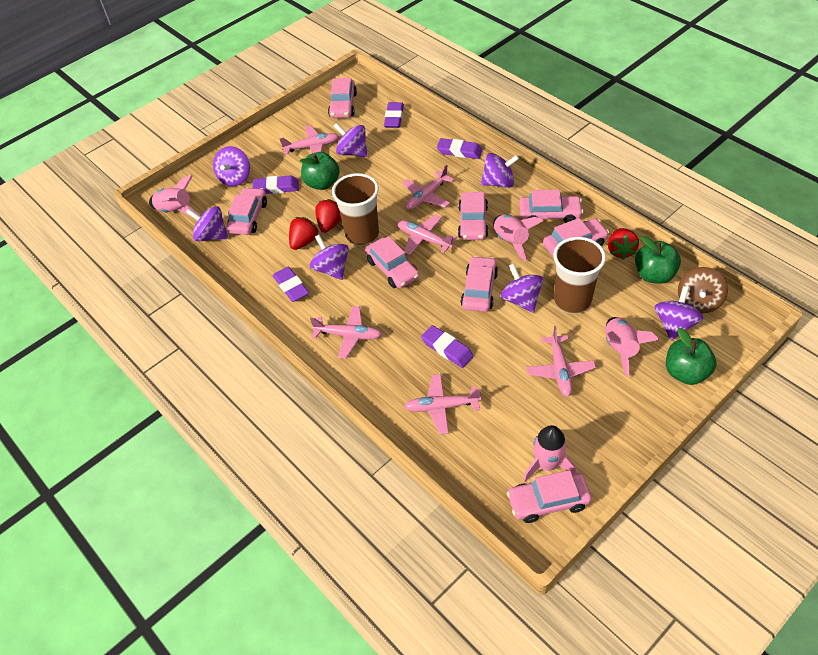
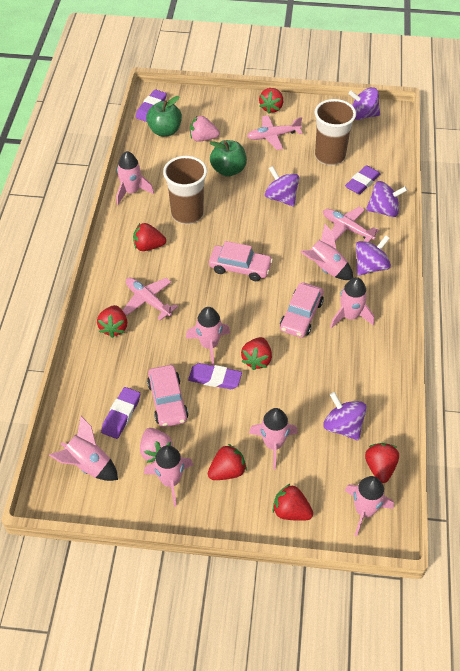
brown spinning top: [678,267,728,313] = 1 -> none = 0
green apple: [300,152,340,190] [635,236,681,284] [666,328,717,385] = 3 -> [146,96,182,136] [210,140,247,177] = 2
pink car: [227,187,267,235] [328,78,357,118] [365,236,419,288] [458,192,488,240] [461,256,498,312] [507,470,592,523] [519,190,583,223] [543,218,609,258] = 8 -> [147,365,188,427] [209,241,273,281] [280,282,324,338] = 3
pink plane: [279,126,339,155] [310,306,382,359] [397,215,457,255] [403,164,454,210] [404,374,481,434] [526,326,596,397] = 6 -> [122,278,178,321] [247,115,302,150] [323,206,379,242] = 3
pink rocket: [149,175,201,217] [493,214,544,261] [523,425,577,482] [605,317,659,377] = 4 -> [49,416,118,481] [116,151,154,205] [144,445,193,507] [186,307,230,366] [249,408,298,469] [300,224,353,280] [330,277,374,329] [345,476,394,537] = 8
pink strawberry: none = 0 -> [140,428,173,463] [190,116,220,142] = 2
purple eraser: [253,175,299,194] [272,267,309,302] [384,102,404,128] [421,325,474,368] [437,138,483,159] = 5 -> [101,387,140,439] [136,89,167,122] [188,363,242,389] [345,165,381,194] = 4
purple spinning top: [186,206,228,242] [213,146,250,186] [310,234,349,280] [334,123,367,157] [481,153,519,188] [501,263,544,313] [655,286,703,340] = 7 -> [265,166,299,207] [323,392,367,440] [349,87,380,120] [356,236,391,276] [366,181,407,217] = 5
red strawberry: [289,217,319,250] [315,199,341,233] [608,228,639,260] = 3 -> [97,305,128,338] [133,223,166,251] [208,444,247,480] [241,337,272,370] [259,88,283,114] [273,484,313,521] [365,443,399,483] = 7

